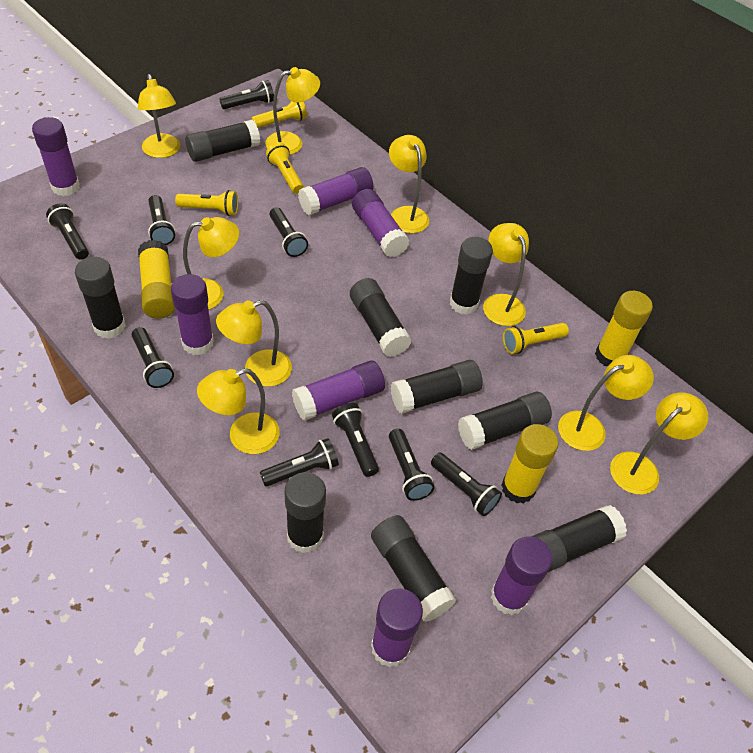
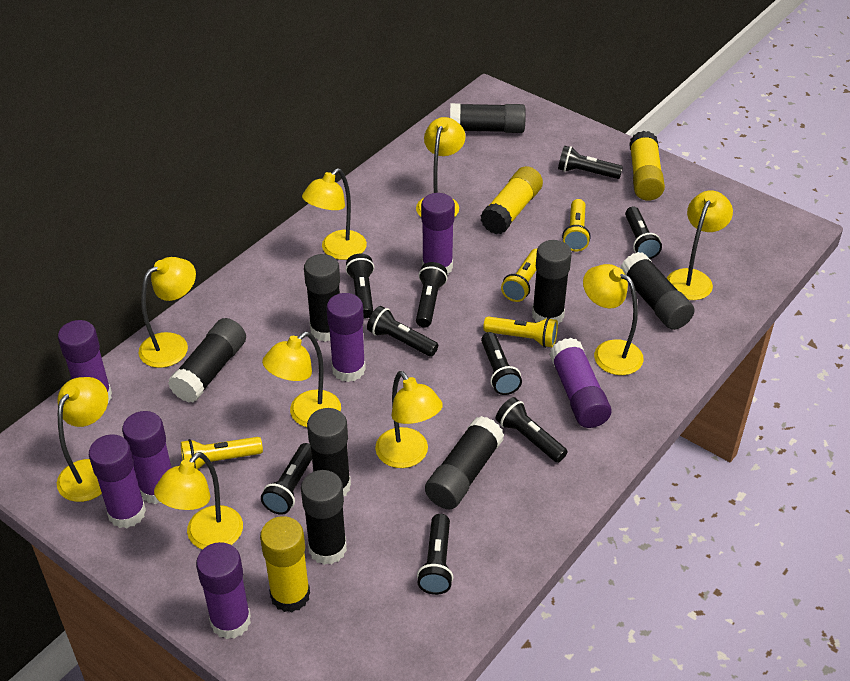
black glue stick: [75,257,126,339] [186,120,260,162] [284,472,326,553] [350,278,412,357] [371,515,456,622] [390,360,483,414] [450,237,493,315] [458,392,552,450] [531,505,627,572] = 9 -> [168,318,246,403] [301,470,347,565] [304,254,340,342] [307,408,351,496] [425,416,504,509] [450,103,526,133] [532,240,572,324] [621,252,695,330] = 8

